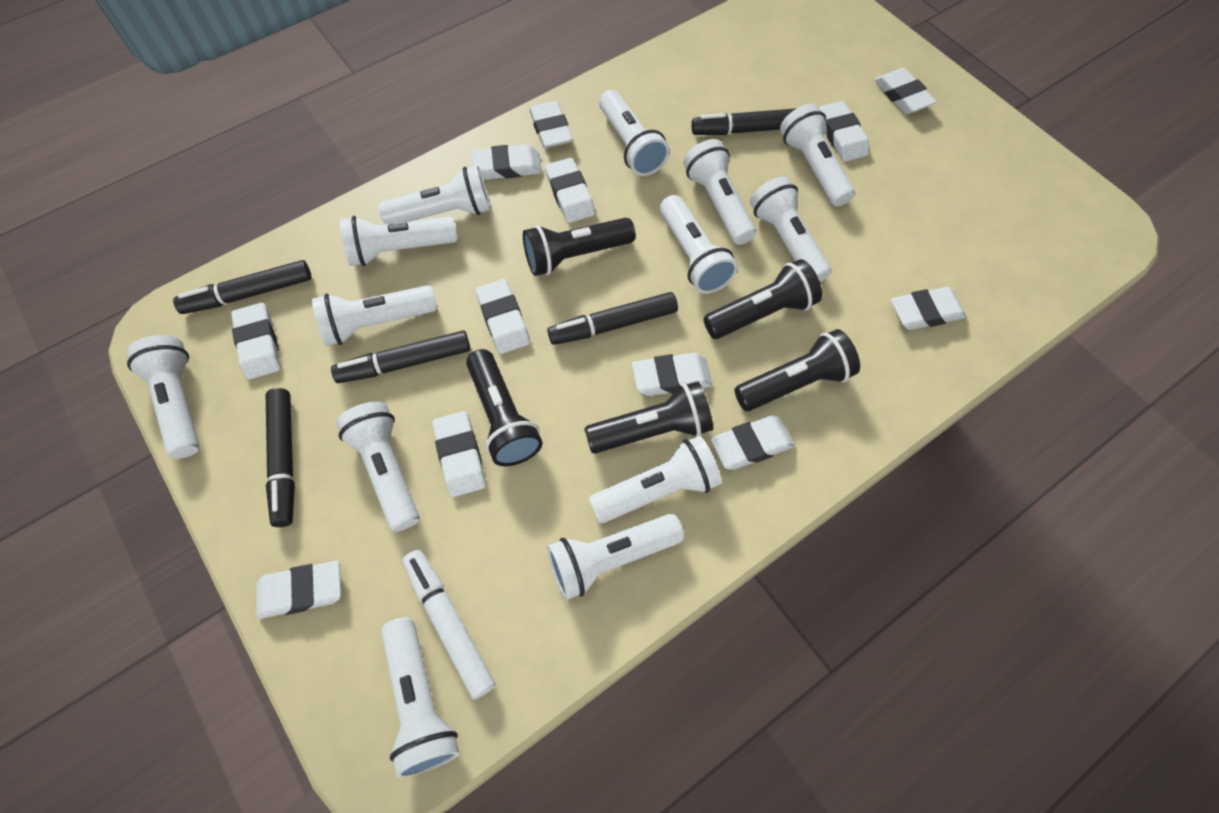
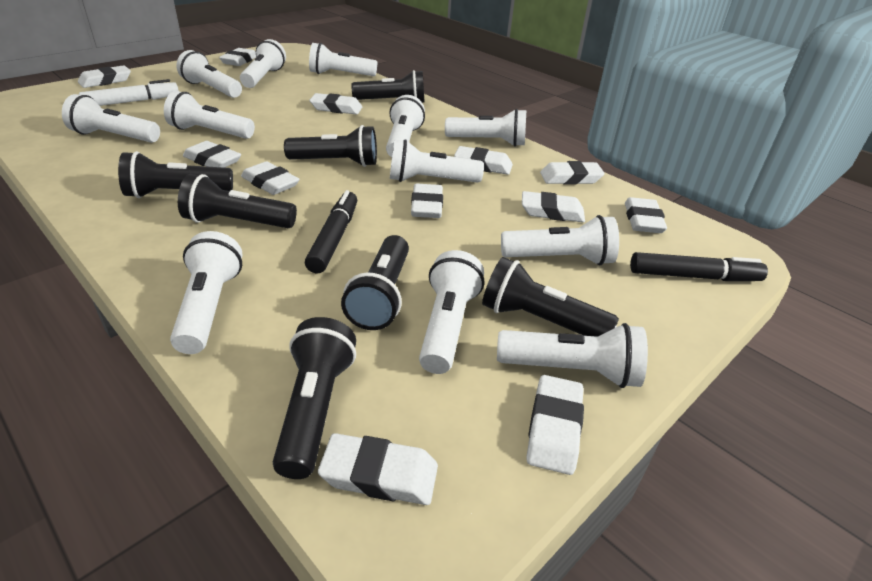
black flashlight: [466,349,542,466] [523,218,636,276] [584,381,713,454] [704,259,822,339] [735,329,860,411] = 5 -> [118,151,233,198] [178,174,297,228] [273,317,356,479] [284,125,377,167] [341,235,409,330] [351,70,425,103] [482,257,619,337] = 7
black marker: [173,260,311,314] [266,388,295,527] [331,330,471,383] [547,292,678,345] [691,108,797,135] = 5 -> [305,190,357,273] [630,252,768,281] = 2
white flashlight: [127,335,199,459] [312,285,437,346] [336,402,419,532] [340,216,457,266] [378,166,491,224] [381,617,459,778] [547,514,684,600] [589,436,722,523] [599,90,670,176] [660,195,738,294] [683,139,756,245] [750,176,831,282] [780,104,855,207] = 13 -> [62,94,160,143] [164,91,255,139] [170,231,242,354] [176,50,242,98] [240,39,286,88] [309,43,377,76] [386,95,425,157] [390,139,484,183] [419,250,484,374] [445,109,526,147] [497,323,648,388] [501,215,619,265] = 12

